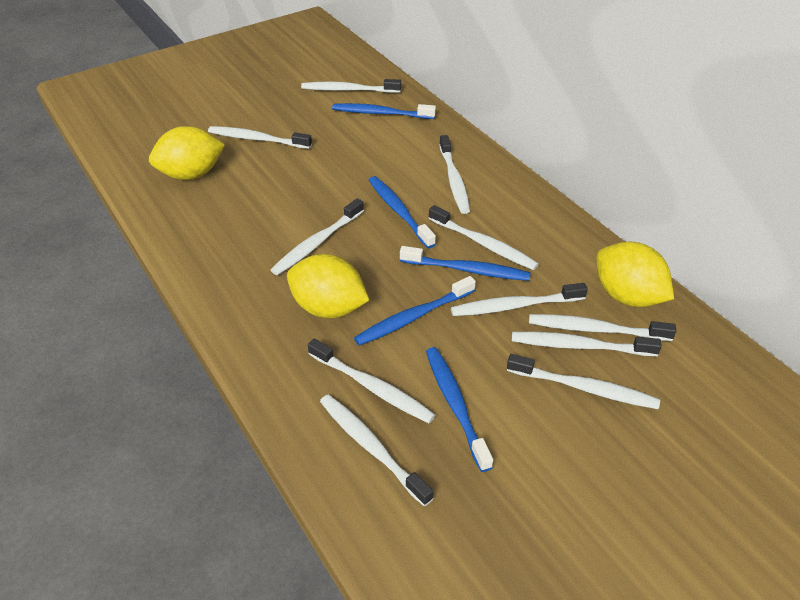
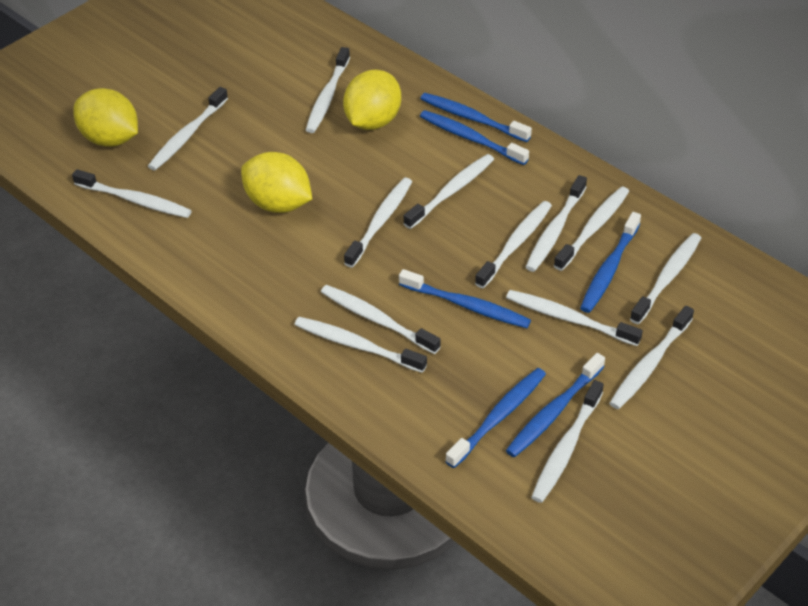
blue toothbrush: [332,103,436,119] [354,276,476,346] [369,176,436,248] [400,246,531,281] [426,347,493,472] = 5 -> [399,269,531,328] [420,93,532,142] [420,110,529,165] [445,368,546,468] [506,353,605,457] [580,212,641,313] = 6
white toothbrush: [208,126,312,149] [271,198,364,275] [301,79,401,93] [308,339,435,423] [320,394,434,506] [429,205,539,270] [439,135,470,214] [451,283,588,316] [507,354,660,409] [512,332,662,356] [529,314,676,341] = 11 -> [72,169,192,218] [148,87,228,170] [294,317,427,373] [306,47,350,133] [321,285,441,354] [344,178,412,268] [403,154,494,229] [475,201,552,288] [506,290,643,346] [525,175,587,272] [531,380,604,503] [554,186,629,271] [609,306,694,409] [630,233,701,324] = 14

